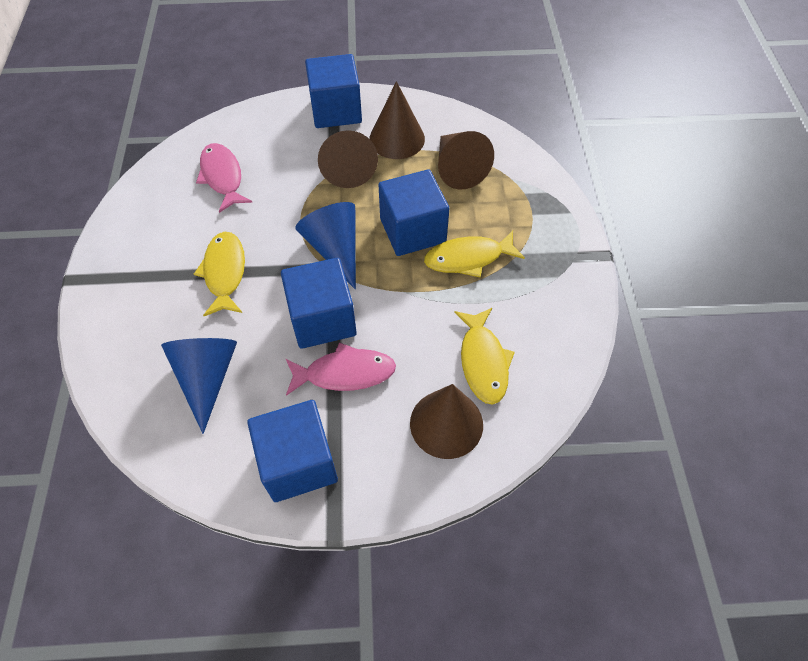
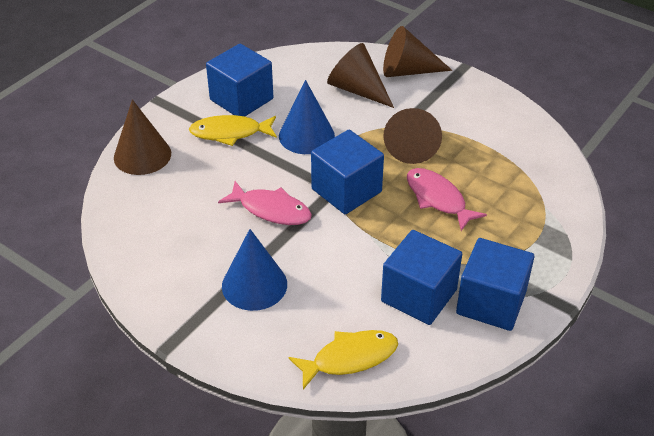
yellow fish: [194,232,245,316] [424,231,525,278] [454,308,515,405] = 3 -> [189,115,277,146] [288,330,398,389] = 2

